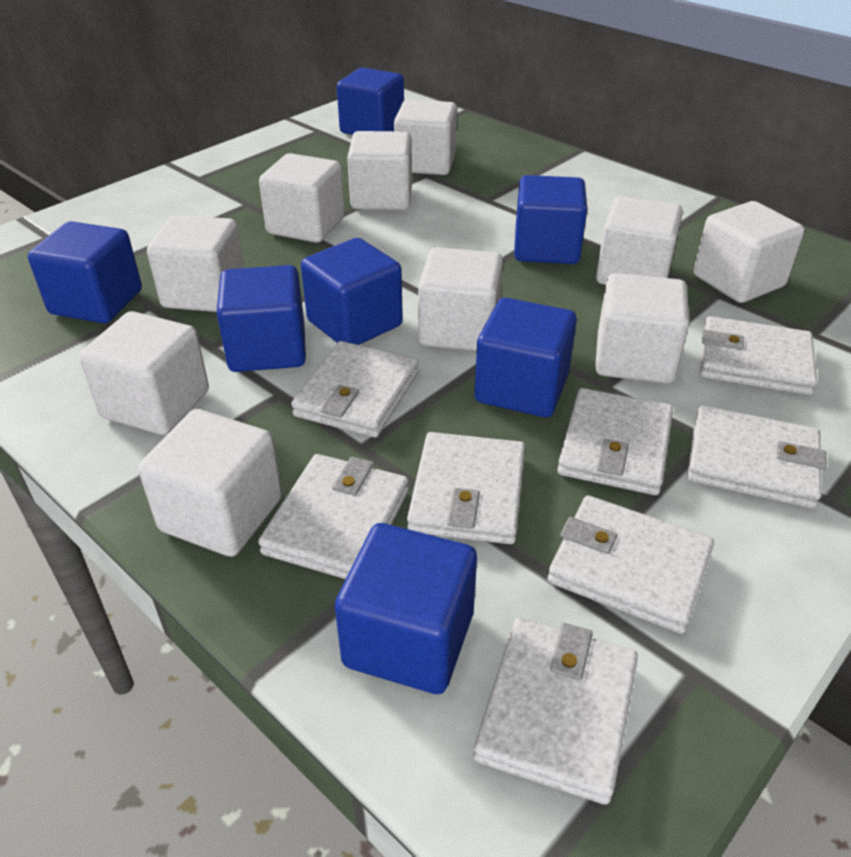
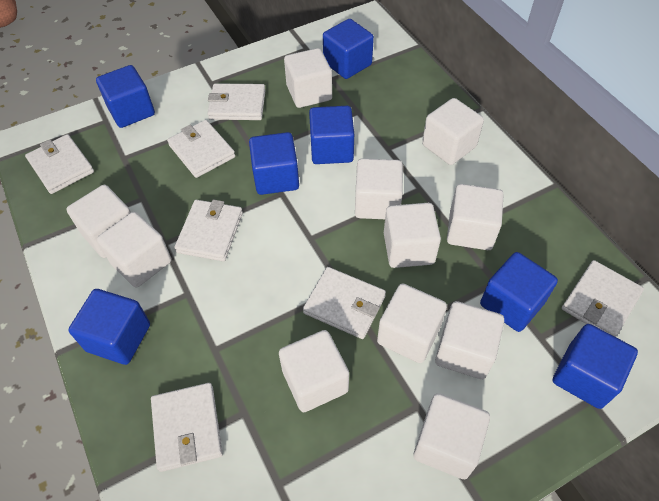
white cube: [79,311,209,435] [138,409,282,557] [147,215,244,312] [259,153,344,243] [347,131,412,210] [394,99,457,175] [418,247,503,351] [595,273,689,383] [596,196,683,285] [694,201,804,303] = 10 -> [66,185,131,258] [97,212,172,288] [279,330,349,412] [284,48,332,108] [355,158,403,219] [377,283,447,363] [384,203,441,268] [413,393,490,479] [422,98,484,165] [435,301,504,379] [447,184,504,250] = 11
white wallet: [258,454,409,579] [291,341,419,438] [407,432,525,544] [474,618,638,805] [548,495,714,634] [557,388,673,495] [687,405,827,509] [700,316,817,395] = 8 -> [25,134,94,194] [151,383,223,472] [167,120,235,178] [174,200,243,261] [207,83,266,120] [303,267,386,339] [562,260,644,337] = 7

